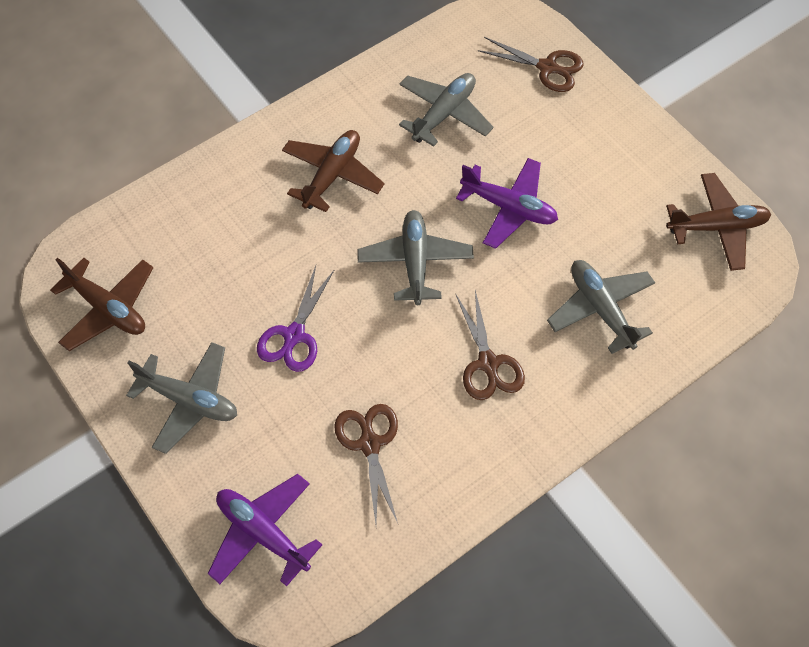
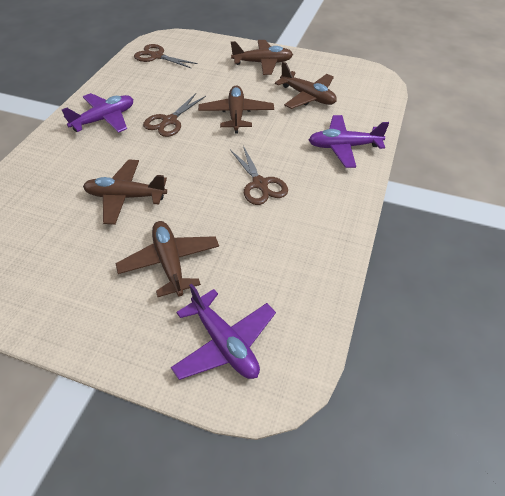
brown plane: [50,258,153,351] [282,130,384,212] [666,173,771,271] = 3 -> [83,159,167,225] [115,221,219,297] [198,86,274,133] [231,40,293,75] [275,61,337,109] = 5
grey plane: [126,342,237,454] [357,210,474,305] [399,73,493,147] [547,260,655,354] = 4 -> none = 0
purple plane: [207,474,322,586] [456,158,558,249] = 2 -> [62,93,133,133] [171,284,276,380] [309,115,389,168] = 3
purple scissors: [257,266,335,372] = 1 -> none = 0

